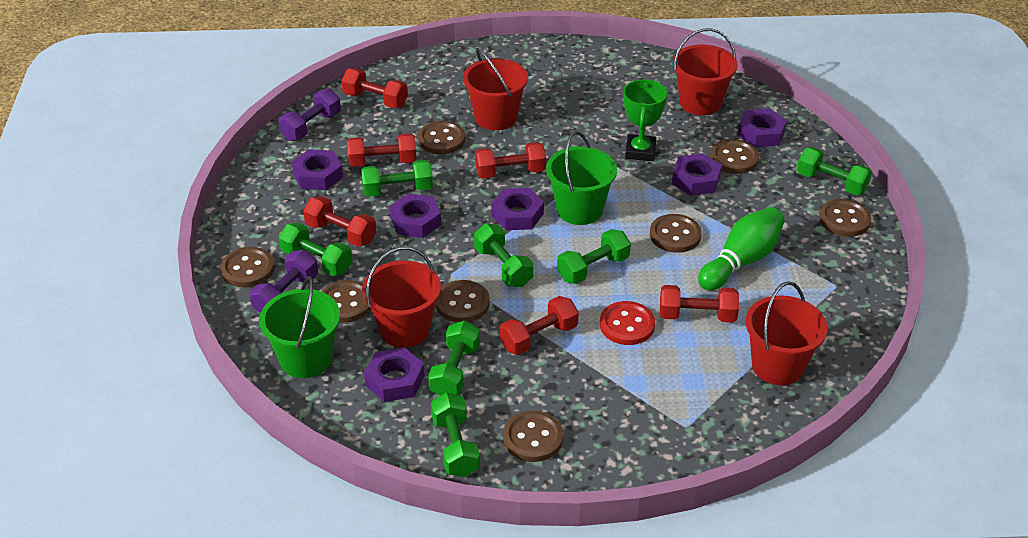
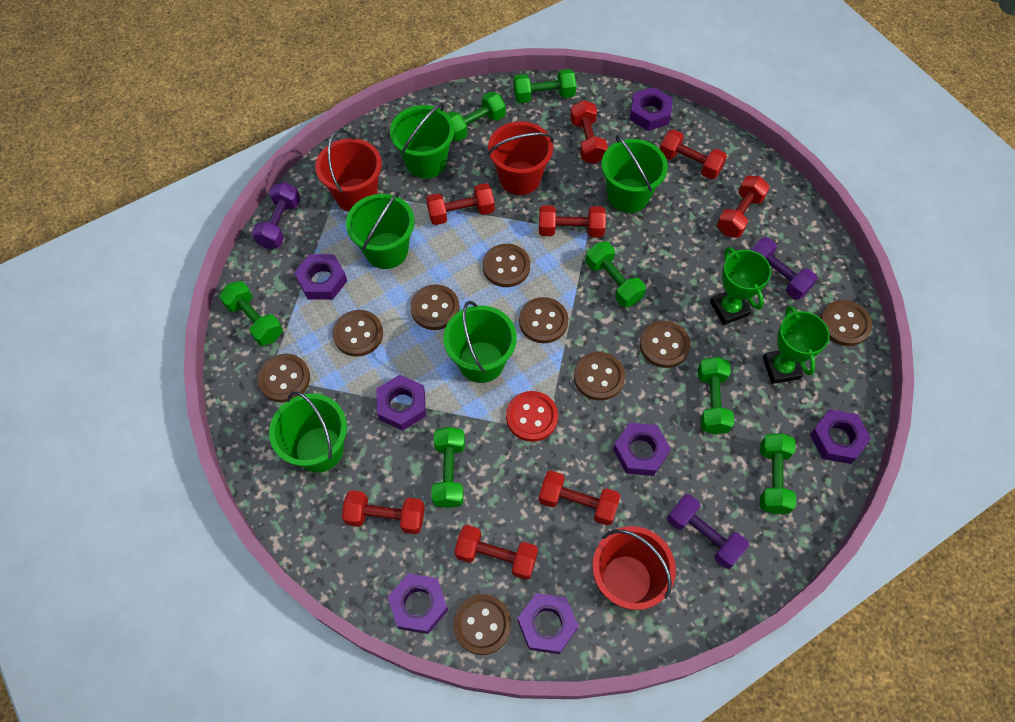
brown button: [220,247,274,287] [321,280,371,323] [418,121,465,154] [436,280,490,322] [503,411,563,462] [650,214,702,253] [710,139,759,174] [819,199,872,237] = 8 -> [258,354,310,402] [333,310,383,357] [410,284,460,330] [453,594,511,655] [483,244,530,287] [519,297,569,343] [574,352,625,400] [640,321,691,368] [820,300,872,346] = 9
green bowling pin: [698,207,785,291] = 1 -> none = 0
green bucket: [259,276,340,378] [546,131,617,225] = 2 -> [269,391,347,473] [346,191,414,269] [390,103,455,178] [444,301,517,383] [602,135,668,213] = 5
green trophy: [623,80,667,161] = 1 -> [710,247,771,325] [763,306,830,384] = 2
purple dumbbell: [250,250,318,313] [278,89,341,141] = 2 -> [252,182,301,249] [667,494,749,569] [751,237,818,299] = 3
purple nut: [292,149,343,190] [364,348,425,402] [389,193,441,238] [491,188,544,230] [672,153,722,196] [737,108,787,147] = 6 -> [294,254,347,300] [377,375,426,430] [388,573,448,634] [518,593,579,654] [613,423,671,476] [630,87,673,131] [810,409,871,464] = 7
red bucket: [362,247,441,348] [463,48,528,130] [673,28,738,115] [746,281,827,385] = 4 -> [315,129,382,212] [488,121,554,195] [592,526,676,610] = 3
red dumbbell: [303,196,376,247] [341,68,408,108] [347,134,416,167] [475,142,546,179] [500,296,579,355] [660,285,739,323] = 6 -> [342,490,425,534] [426,183,495,225] [454,525,538,580] [539,205,606,237] [539,471,620,526] [570,100,608,164] [660,129,727,179] [717,176,770,238] = 8

